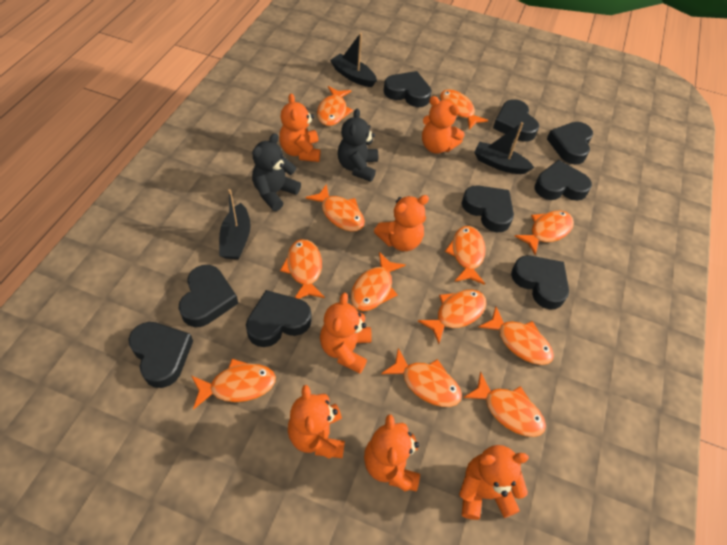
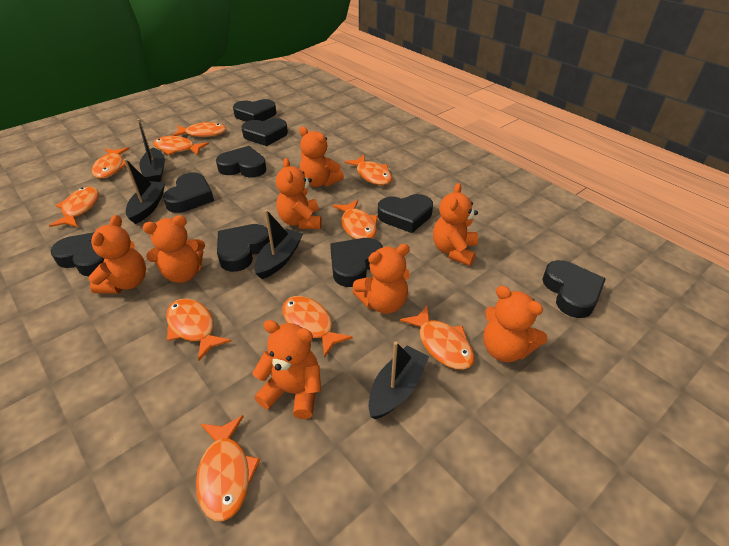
black boat: [219,189,251,259] [330,33,377,87] [474,122,534,174] = 3 -> [124,159,165,224] [137,119,165,182] [254,210,303,279] [368,341,429,419] = 4
black teddy bear: [252,133,301,211] [338,108,378,182] = 2 -> none = 0
orange fish: [192,359,276,410] [280,239,325,299] [305,184,365,231] [317,86,353,126] [351,252,406,311] [381,348,462,407] [418,290,486,344] [440,89,489,129] [445,226,485,285] [463,372,546,437] [478,306,554,365] [514,211,574,255] = 12 -> [49,187,99,227] [92,147,130,179] [153,136,209,155] [166,299,232,361] [172,122,226,137] [196,415,260,521] [282,296,353,358] [333,200,378,239] [344,155,392,185] [400,305,475,370] = 10
orange teddy bear: [279,93,321,162] [288,385,345,459] [320,293,372,374] [364,414,420,492] [374,195,429,251] [422,96,465,154] [459,445,529,520] = 7 -> [89,215,146,293] [143,215,205,283] [252,320,321,419] [276,158,322,229] [299,126,344,187] [352,244,410,314] [433,183,478,266] [483,286,547,362] = 8

